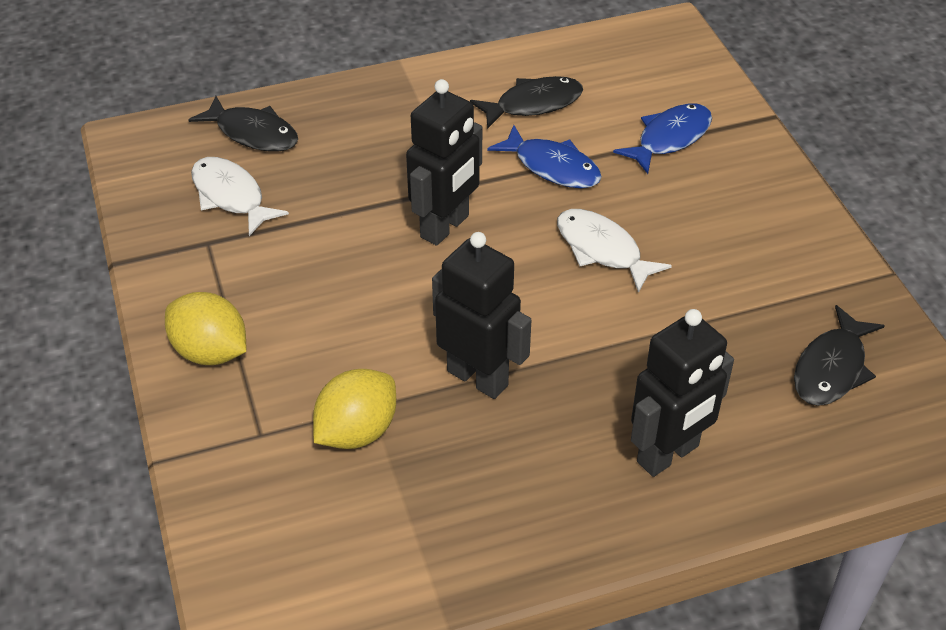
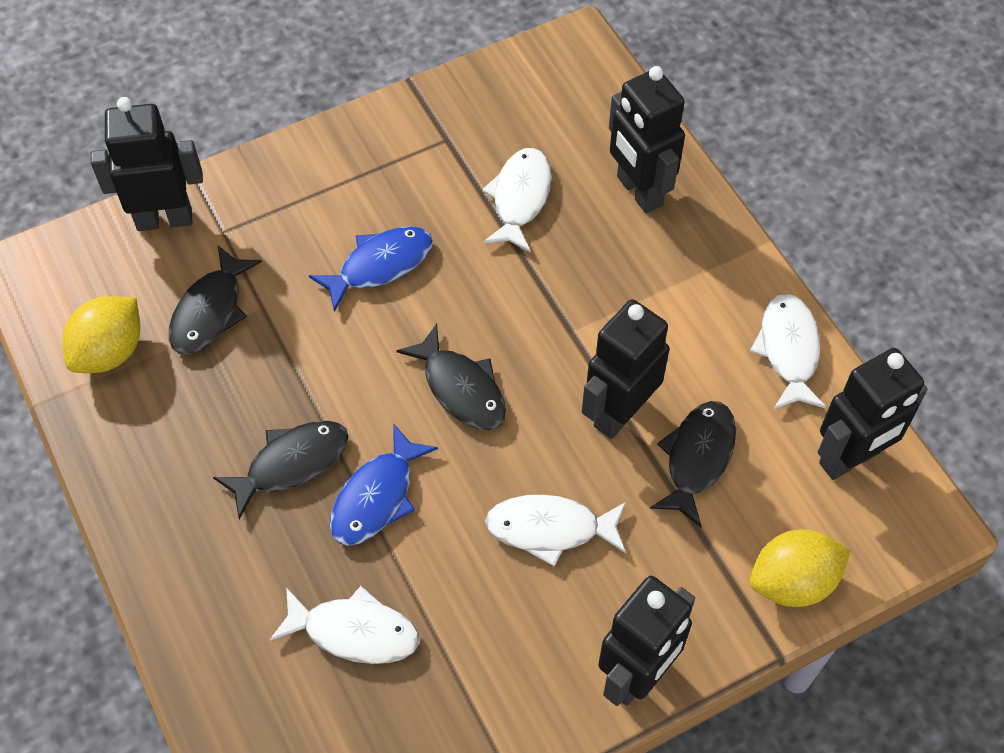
black fish: [188,96,298,152] [470,76,583,129] [794,305,885,406] = 3 -> [169,246,262,354] [213,421,349,519] [396,324,506,430] [650,401,736,527] = 4
black robot: [406,79,482,246] [432,232,531,399] [631,309,734,477] = 3 -> [91,97,203,231] [582,299,669,439] [598,576,695,706] [609,66,685,213] [818,348,928,480] = 5
white fish: [191,157,289,236] [557,209,672,293] = 2 -> [270,586,419,664] [482,148,551,253] [485,494,626,566] [750,293,826,409] = 4

